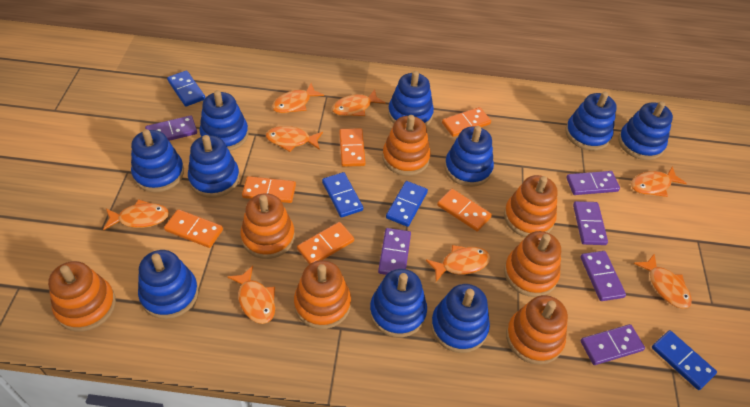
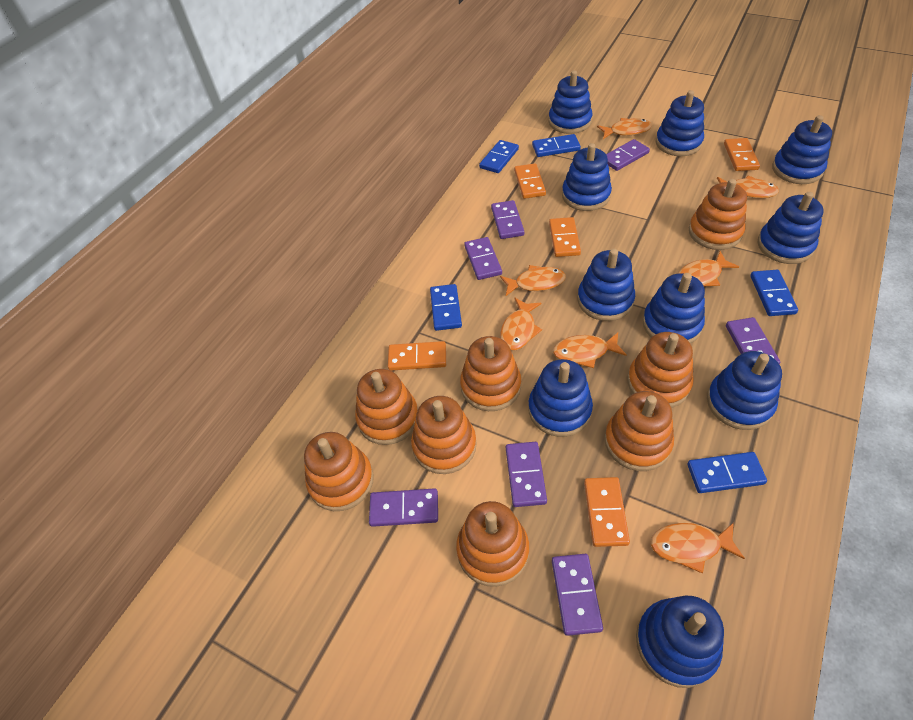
blue domino: [167,70,205,107] [322,172,363,218] [386,181,428,227] [652,330,717,390] = 4 -> [430,284,462,331] [479,140,519,173] [532,134,581,157] [687,452,767,493] [750,270,798,316] = 5
orange domino: [164,209,223,248] [242,176,296,203] [297,222,354,264] [339,128,366,167] [437,189,492,232] [442,107,491,137] = 6 -> [388,341,446,371] [514,163,546,199] [549,217,581,257] [584,477,630,547] [724,138,760,171] = 5
orange fish: [103,199,169,231] [227,266,275,324] [266,126,323,152] [272,83,324,113] [332,89,385,116] [426,245,490,282] [631,166,687,197] [634,254,692,309] = 8 -> [500,265,566,296] [500,297,542,350] [553,333,627,368] [597,118,652,139] [651,523,745,573] [678,251,739,286] [717,176,779,198] = 7
orange stacking toy: [48,261,116,332] [240,193,295,259] [294,260,351,329] [382,115,431,176] [504,175,558,237] [504,231,561,297] [506,295,568,365] = 7 -> [304,432,374,511] [355,369,418,445] [411,396,477,474] [456,501,529,587] [460,336,521,411] [604,391,674,471] [627,332,694,408] [689,179,747,250] = 8
purple domino: [145,115,197,141] [378,228,411,275] [566,171,620,195] [573,201,608,245] [580,251,626,301] [581,324,645,365] = 6 -> [369,488,438,527] [464,237,502,280] [491,200,524,239] [506,442,547,507] [552,554,603,636] [606,139,650,171] [726,317,780,364] = 7

